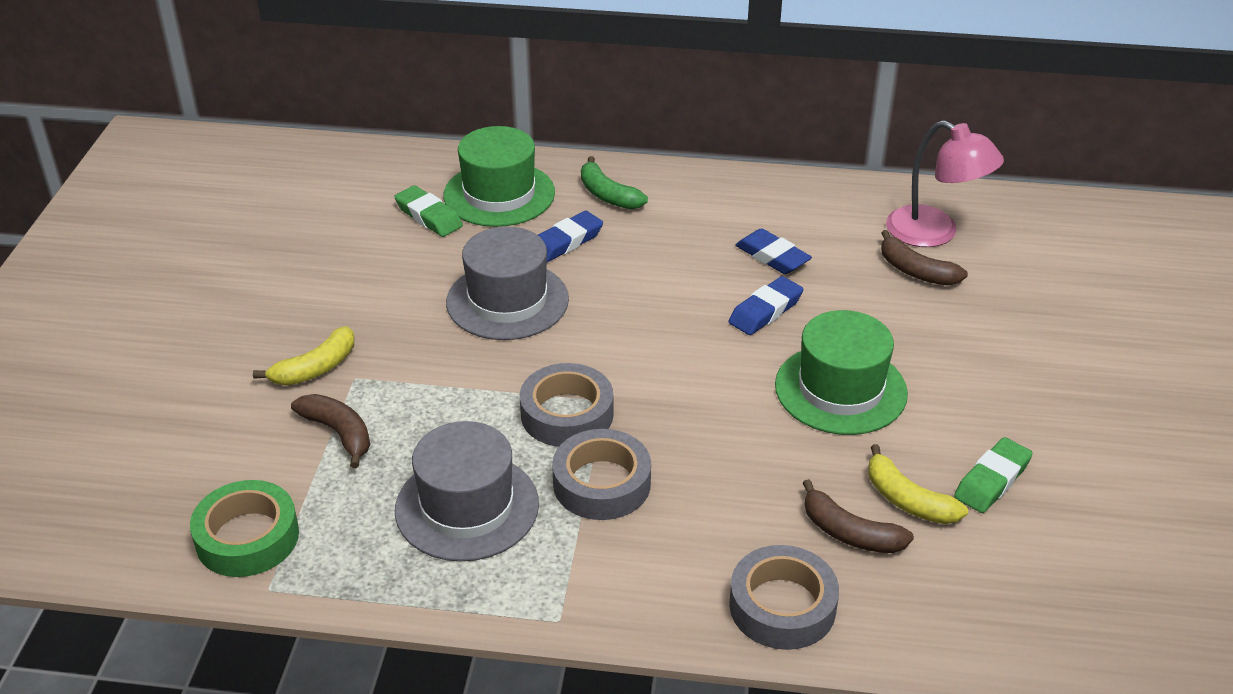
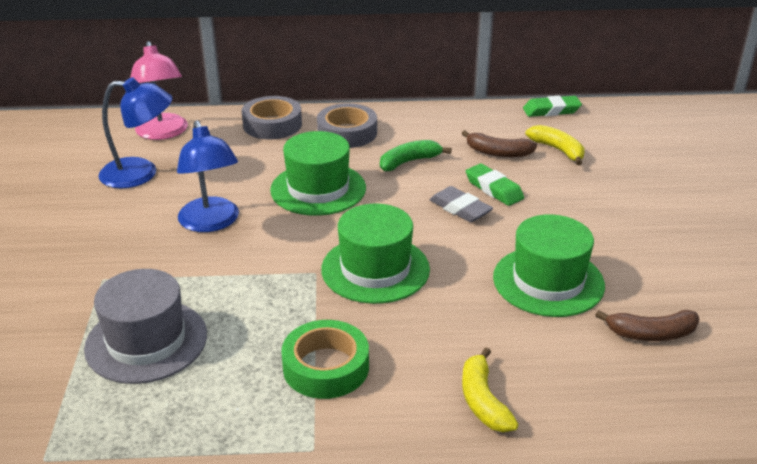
blue eraser: [538,211,603,262] [729,276,803,335] [735,228,812,274] = 3 -> none = 0
blue lamp: none = 0 -> [99,77,173,188] [177,120,239,232] = 2
brown banana: [291,394,370,468] [803,479,914,553] [881,230,968,285] = 3 -> [461,130,537,157] [595,310,699,341] = 2
green hat: [443,126,555,227] [775,310,908,435] = 2 -> [270,131,366,216] [321,204,430,304] [493,214,605,317] = 3
grey eraser: none = 0 -> [429,186,493,222] = 1
grey hat: [395,421,539,561] [446,227,569,340] = 2 -> [84,269,207,384] = 1
grey tape: [520,363,613,447] [552,429,651,520] [729,545,839,650] = 3 -> [242,96,302,139] [317,103,377,148] = 2

